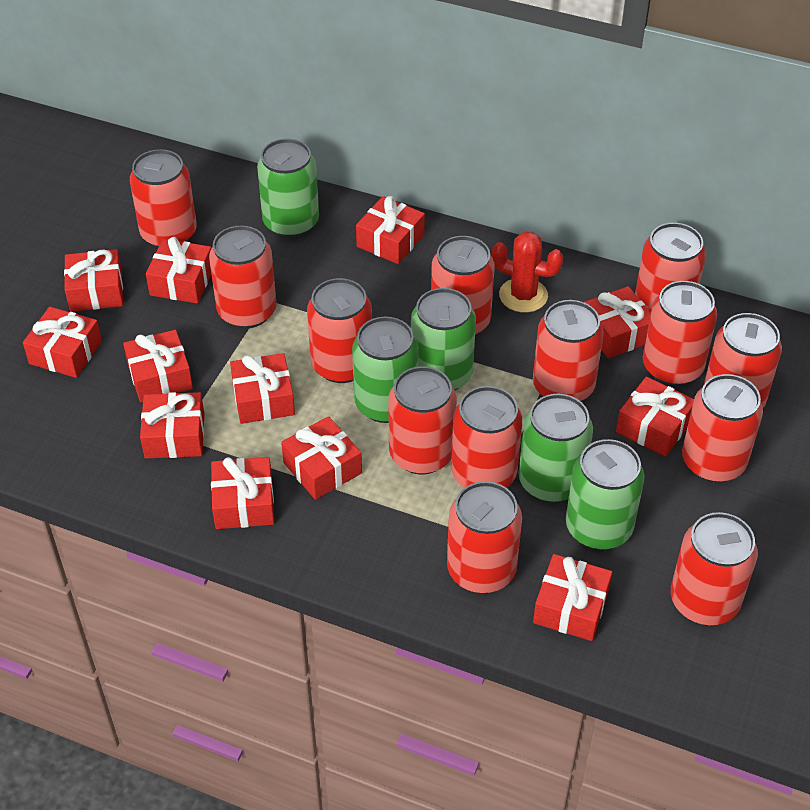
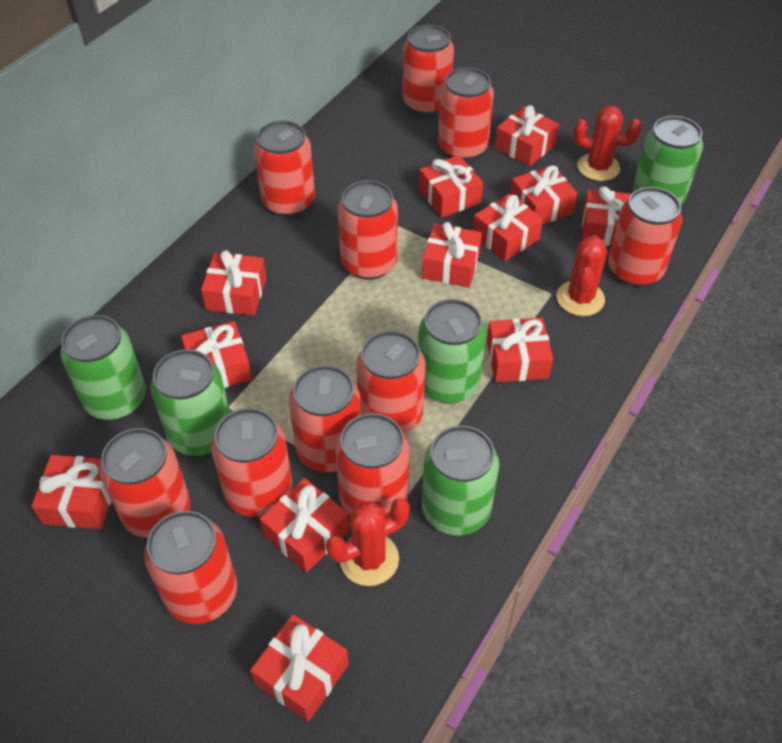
red cactus: [492,231,563,313] = 1 -> [326,498,410,586] [557,235,607,316] [574,106,642,181] = 3
red can: [130,149,197,248] [209,226,277,329] [307,278,372,383] [388,366,457,475] [431,236,495,335] [447,481,522,593] [451,386,522,488] [533,300,604,401] [635,223,706,312] [643,281,717,386] [671,512,758,625] [682,374,763,483] [704,313,782,408] = 13 -> [100,428,190,538] [144,511,237,624] [211,408,293,517] [254,120,315,217] [289,365,361,472] [335,413,410,516] [338,180,398,280] [356,331,426,434] [403,25,454,115] [438,67,494,161] [608,187,682,287] = 11

